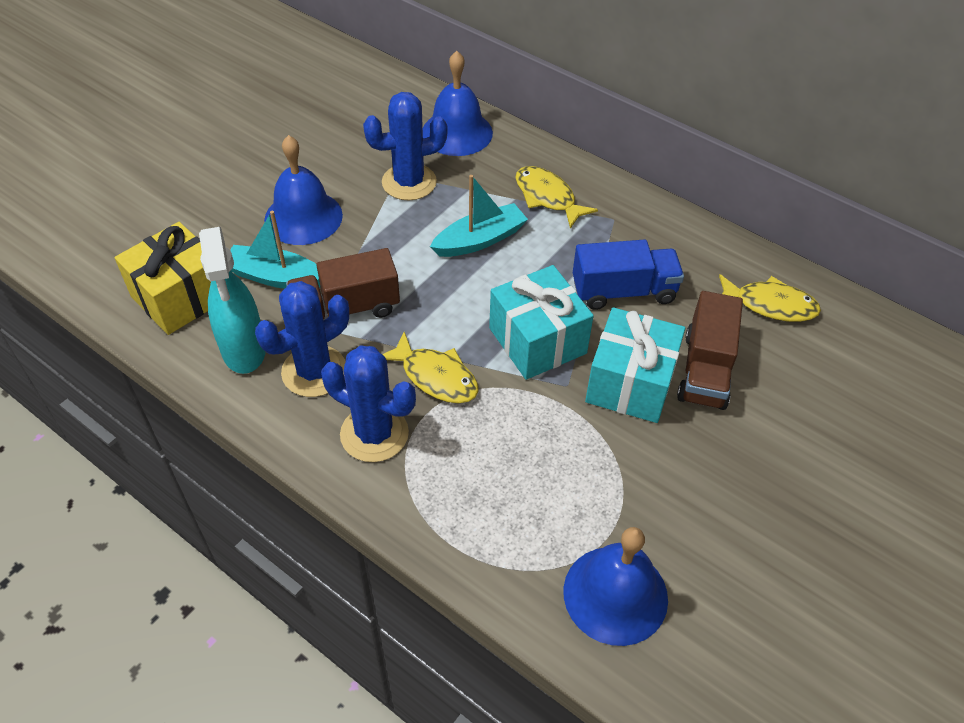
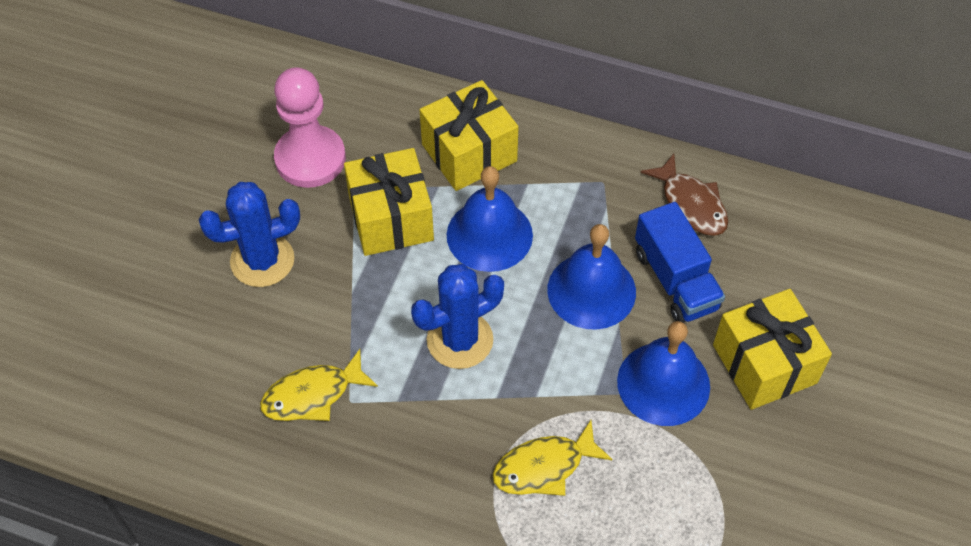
blue cactus: [255,281,349,397] [321,346,416,462] [363,92,447,200] = 3 -> [199,182,300,287] [411,264,504,369] = 2
brown fish: none = 0 -> [641,154,728,236] = 1
brown truck: [286,248,400,320] [677,291,743,410] = 2 -> none = 0
pink pawn: none = 0 -> [274,67,346,188] = 1
turquoise boat: [230,211,320,289] [430,175,528,257] = 2 -> none = 0
turquoise gift: [489,265,594,380] [585,307,685,423] = 2 -> none = 0
turquoise spray bottle: [199,227,265,374] = 1 -> none = 0
yellow fish: [382,332,479,403] [515,166,598,229] [719,274,821,322] = 3 -> [260,349,378,421] [493,420,612,496] = 2
yellow gift: [114,222,211,335] = 1 -> [344,148,434,256] [420,80,518,191] [713,289,832,410] = 3

